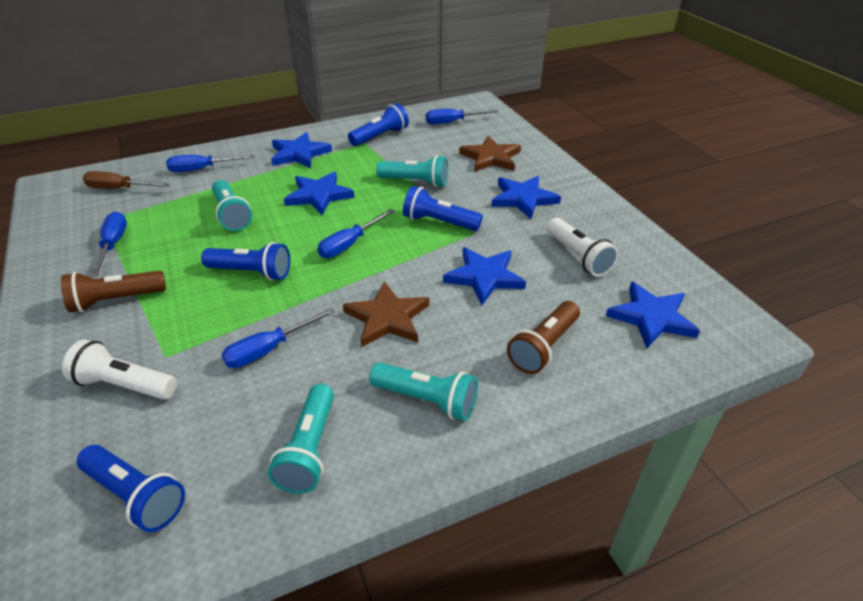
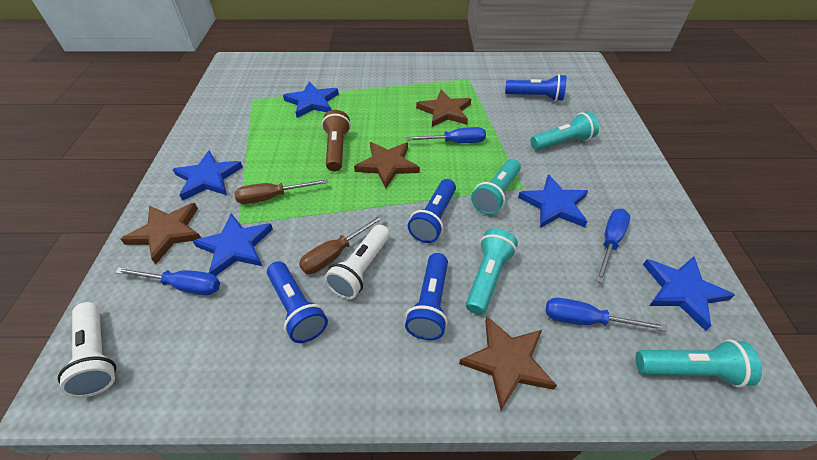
blue screwdriver: [90,211,127,277] [166,155,254,172] [221,308,336,368] [317,209,395,258] [426,109,499,124] = 5 -> [115,267,220,295] [406,127,486,143] [546,298,668,331] [595,209,630,283] = 4
brown flashlight: [61,271,166,312] [507,301,580,374] = 2 -> [322,110,351,171] = 1
brown screwdriver: [83,171,170,189] = 1 -> [234,179,328,204] [299,214,385,274] = 2
brown star: [343,281,429,347] [459,136,521,172] = 2 -> [121,203,201,264] [354,142,420,188] [416,90,471,127] [459,316,557,410] = 4

